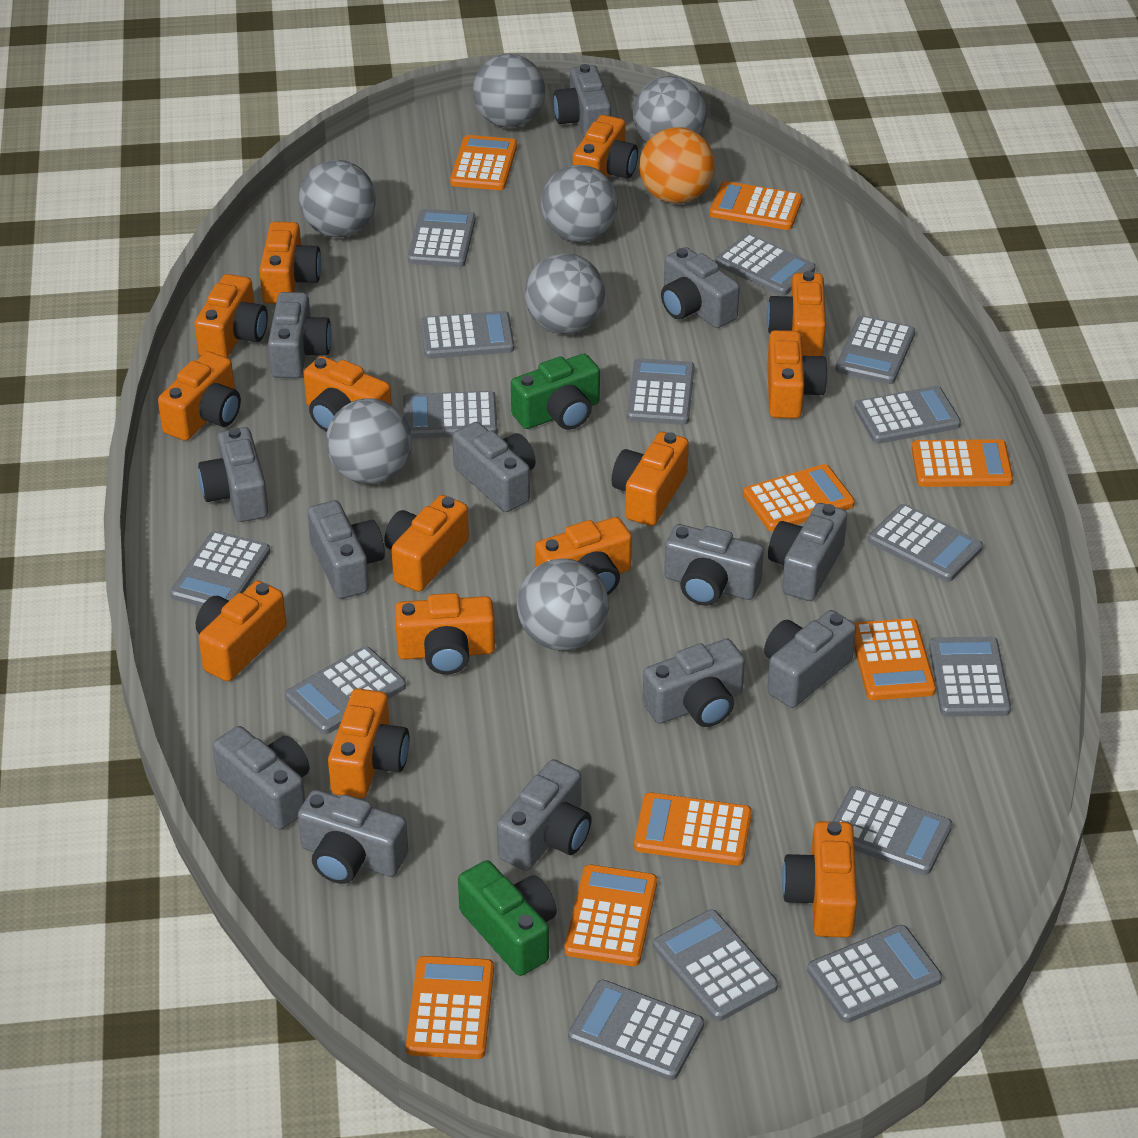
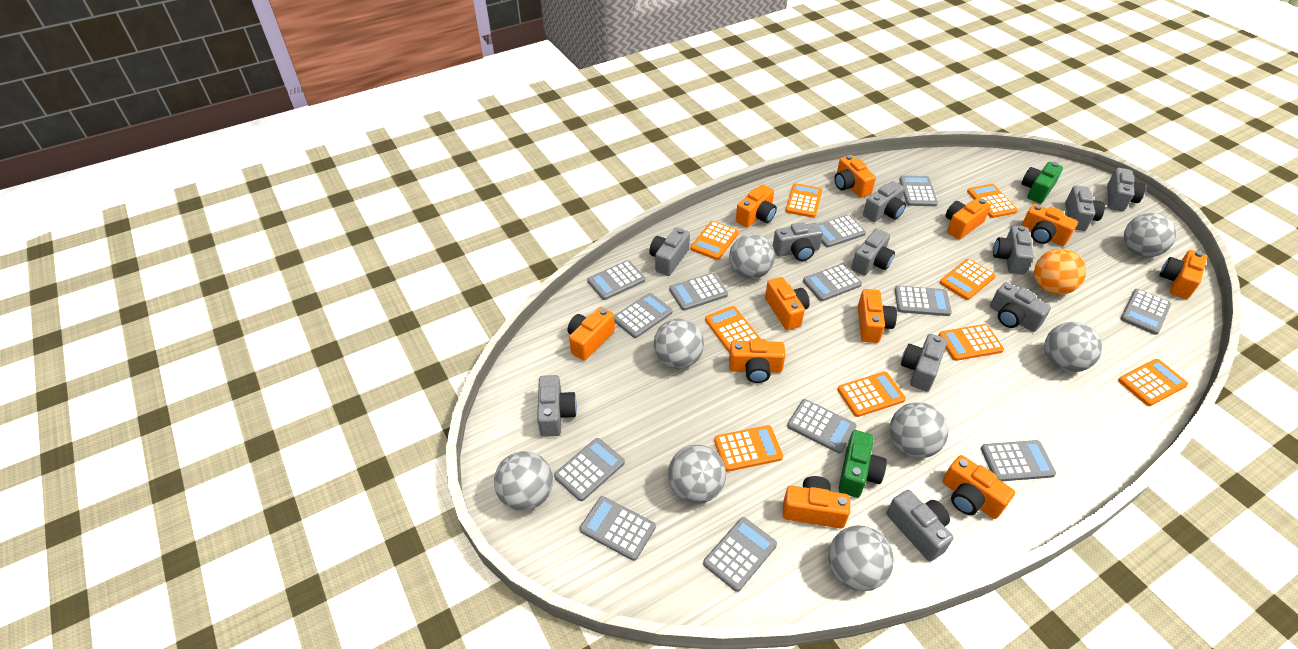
grey ball: [299,160,376,237] [326,398,412,484] [473,54,545,128] [517,558,609,651] [525,253,605,334] [541,165,618,242] [633,76,707,142] = 7 -> [494,451,553,511] [654,319,704,369] [668,445,726,504] [729,234,775,279] [828,526,894,591] [890,402,948,458] [1045,322,1102,372] [1124,213,1176,257] = 8
grey calculator: [170,531,270,607] [285,646,406,734] [403,391,497,439] [408,209,476,267] [421,311,514,359] [568,980,704,1080] [627,358,694,425] [653,910,778,1021] [715,234,815,296] [807,925,942,1023] [832,787,952,875] [836,315,915,384] [854,386,961,444] [868,504,983,582] [929,637,1011,717] = 15 -> [554,438,625,501] [580,496,656,561] [587,260,645,300] [614,293,673,338] [669,273,728,311] [703,517,777,592] [787,399,857,453] [803,264,862,301] [819,215,866,247] [895,286,952,316] [899,176,938,206] [981,440,1056,481] [1121,289,1171,335] = 13
grey camera: [198,427,268,522] [213,726,309,830] [268,292,332,378] [298,790,408,884] [307,500,385,599] [453,422,536,512] [497,759,592,871] [553,64,611,138] [643,639,745,727] [661,247,740,328] [664,524,764,606] [764,610,856,708] [768,503,847,601] = 13 -> [537,375,577,437] [649,228,690,276] [773,222,823,261] [851,229,895,276] [863,181,906,222] [887,490,953,561] [901,334,947,392] [990,282,1051,332] [993,226,1034,275] [1065,185,1105,231] [1107,168,1146,212] = 11
orange calculator: [406,956,494,1059] [450,135,517,190] [565,865,657,966] [634,793,752,866] [710,181,803,230] [743,464,855,531] [854,618,936,700] [912,439,1013,487] = 8 -> [691,221,739,260] [705,306,761,353] [714,425,783,472] [785,183,822,218] [838,372,906,417] [938,324,1004,361] [940,259,996,300] [967,184,1018,218] [1118,359,1188,406] = 9
orange camera: [158,351,241,441] [195,274,268,358] [196,581,286,681] [259,222,321,304] [304,356,392,432] [328,688,409,798] [384,495,469,592] [395,593,495,675] [535,517,632,595] [573,115,638,179] [612,432,689,526] [767,271,826,356] [767,330,828,418] [782,821,857,938] = 14 -> [568,307,615,361] [729,339,786,383] [736,184,777,227] [765,277,810,330] [782,476,850,529] [834,155,876,198] [858,289,897,343] [942,455,1015,519] [945,198,991,239] [1021,204,1078,246] [1160,250,1207,299] = 11

